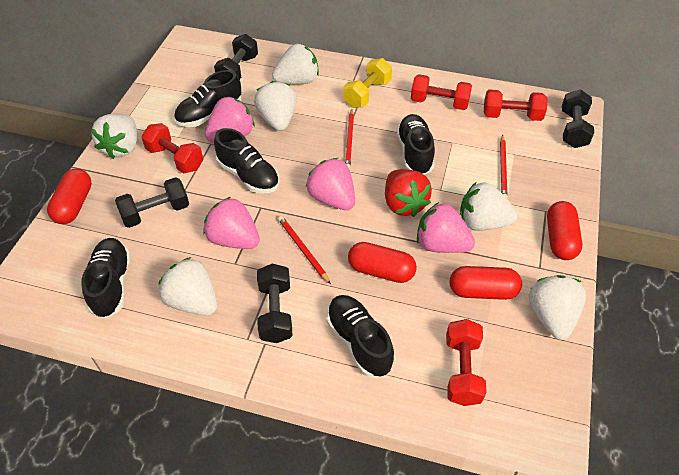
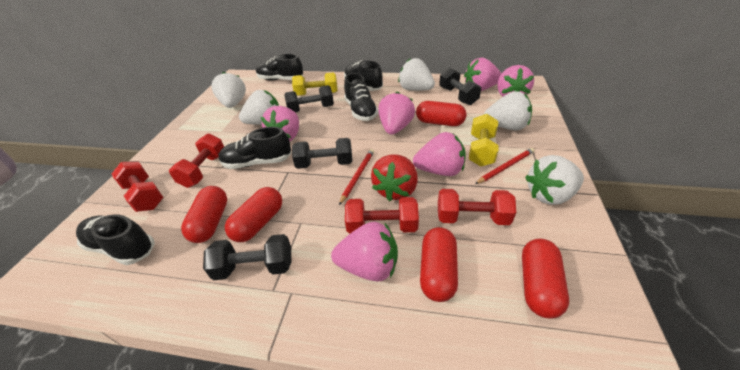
pink strawberry: [204,197,260,249] [205,96,255,143] [306,158,355,210] [417,202,475,253] = 4 -> [261,106,299,141] [331,222,398,282] [378,91,415,135] [413,132,466,176] [464,58,501,91] [497,65,534,97] = 6
red capsule: [47,169,92,224] [348,242,417,283] [449,266,522,300] [547,201,582,260] = 4 -> [181,186,227,243] [225,187,282,242] [416,101,466,126] [420,227,458,302] [522,238,569,318] = 5
red pencil: [278,216,331,284] [345,109,354,169] [500,135,507,198] = 3 -> [339,149,374,205] [475,148,534,184] = 2
white strawberry: [91,114,137,159] [158,257,217,316] [254,81,297,131] [272,44,319,84] [460,182,518,231] [529,275,586,340] = 6 -> [211,72,246,108] [239,90,279,125] [398,58,435,91] [484,91,532,130] [525,155,584,205] = 5
yellow dumbbell: [343,58,392,108] = 1 -> [292,73,338,96] [469,114,498,167] = 2

